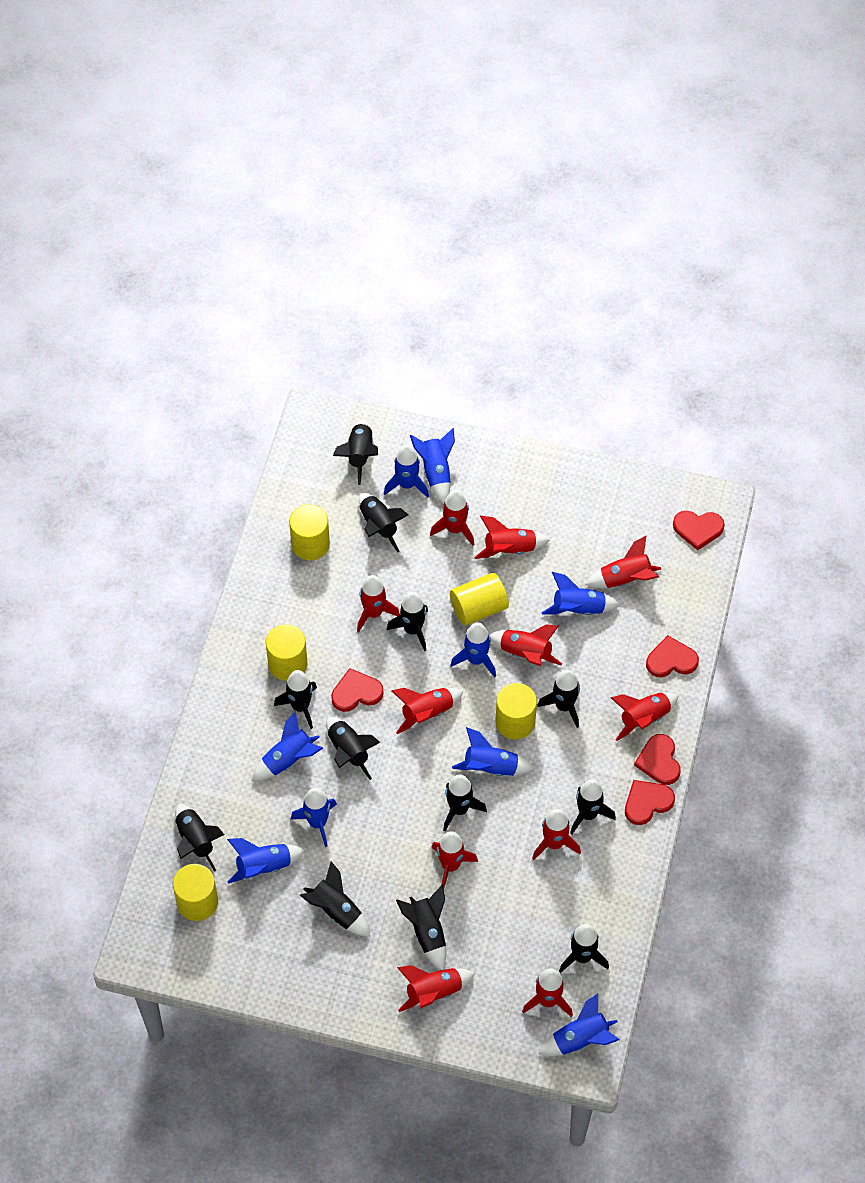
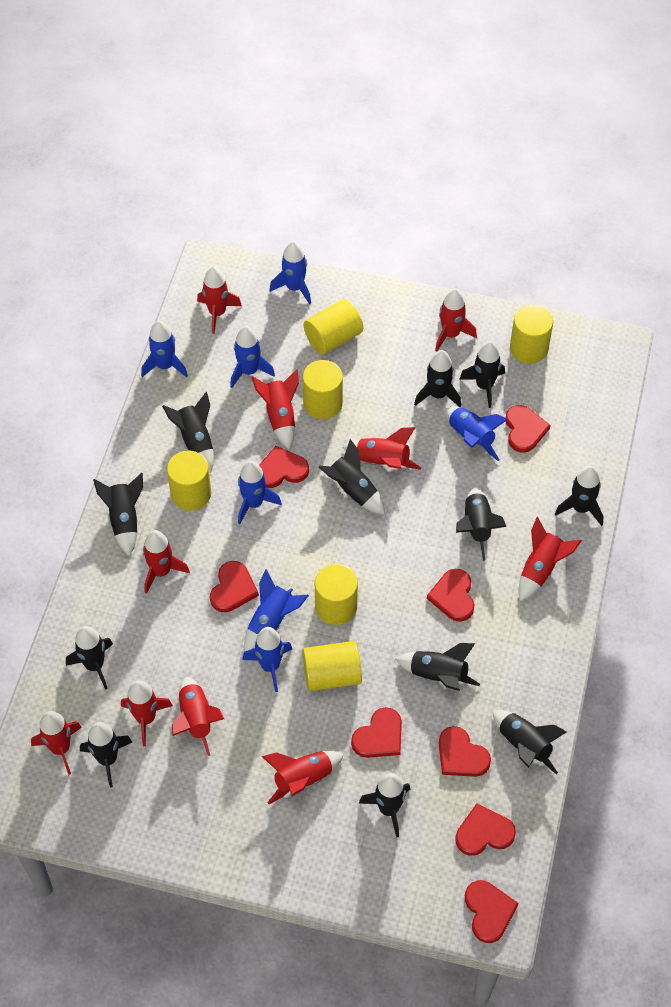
blue rocket: [227,838,305,884] [252,711,323,780] [291,788,337,847] [384,445,429,498] [410,428,455,504] [451,622,496,677] [452,727,534,776] [539,994,620,1056] [542,572,621,615] = 9 -> [141,320,188,378] [230,326,275,388] [238,461,282,524] [242,627,292,692] [244,569,309,652] [270,241,311,304] [445,406,508,461] = 7
red heart: [331,668,384,712] [625,780,675,825] [634,734,681,785] [646,635,699,677] [673,511,725,551] = 5 -> [210,561,259,612] [259,446,309,488] [351,707,402,758] [427,569,475,622] [439,726,491,777] [455,803,516,856] [465,880,518,943] [506,405,551,453] = 8
red rocket: [357,575,400,632] [392,688,463,734] [397,965,475,1012] [430,490,474,545] [431,831,478,890] [474,516,550,559] [490,624,562,666] [522,968,573,1017] [532,809,581,860] [585,535,661,588] [611,692,679,741] = 11 -> [31,711,82,775] [121,680,173,746] [143,530,190,594] [172,677,224,756] [197,267,242,334] [251,369,299,449] [262,751,344,804] [342,427,421,470] [435,289,477,352] [518,517,582,601] = 10
yellow cylinder: [173,864,218,921] [266,624,308,681] [289,504,330,561] [450,573,509,626] [495,683,537,740] = 5 -> [167,450,211,511] [303,360,343,419] [303,641,362,691] [304,299,363,354] [315,564,358,625] [510,305,553,364] = 6

